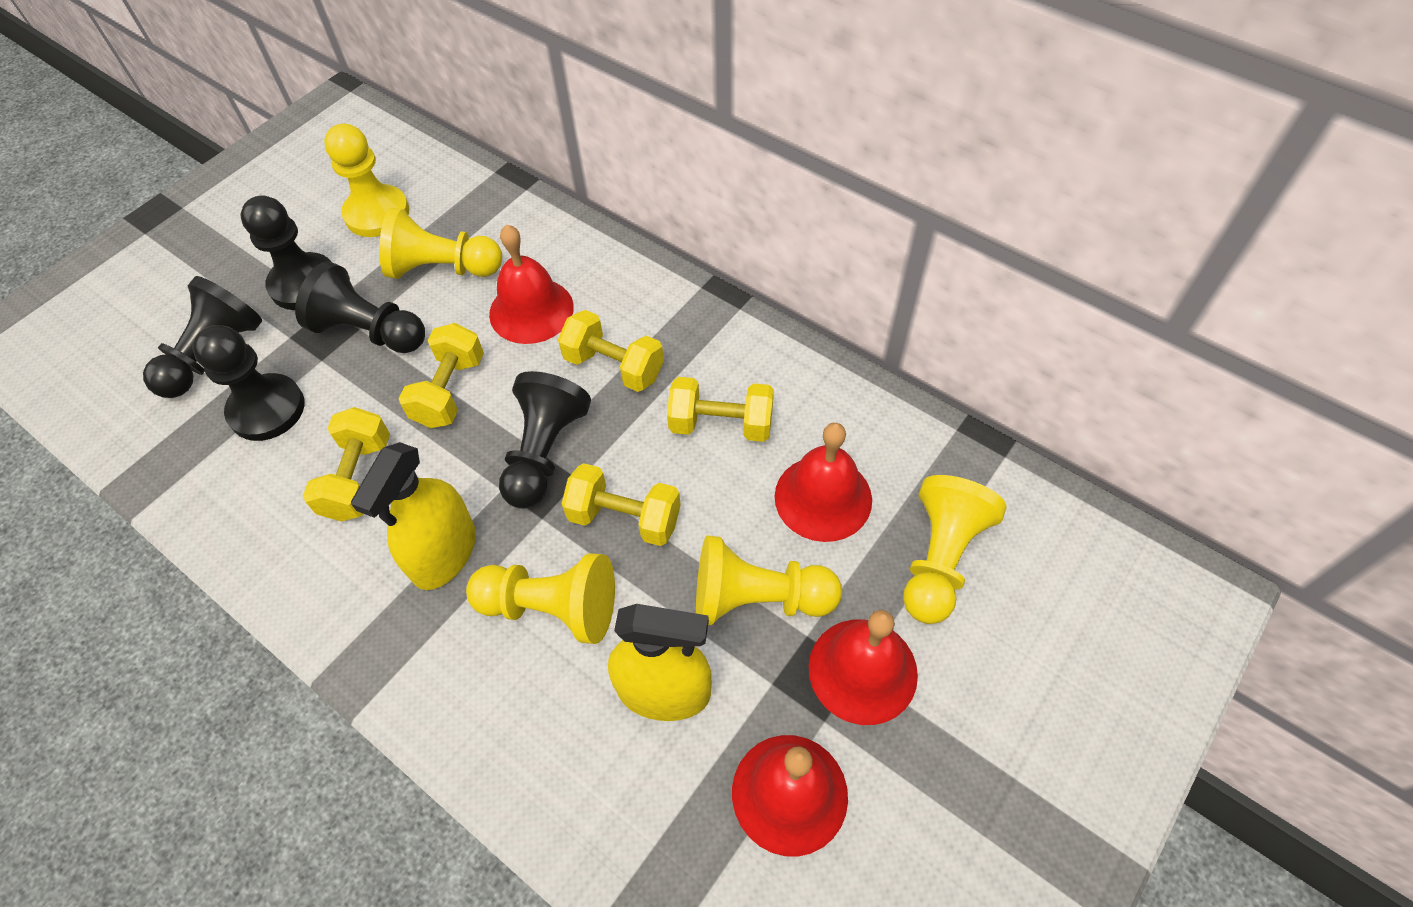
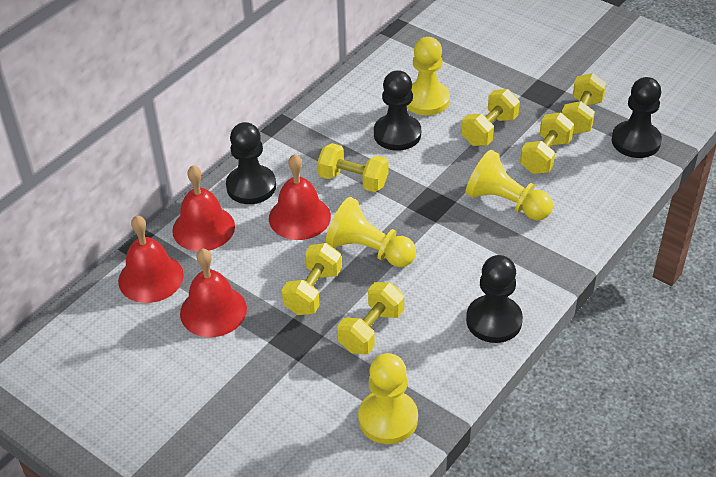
black pawn: [143,276,262,398] [192,325,305,441] [241,195,331,310] [295,261,425,353] [499,371,591,509] = 5 -> [226,122,276,204] [374,70,421,151] [466,255,523,343] [612,77,662,158] = 4
yellow dumbbell: [303,407,390,522] [399,323,484,428] [558,310,664,392] [562,463,681,546] [667,377,774,442] = 5 -> [282,243,342,315] [317,143,388,192] [337,282,404,354] [462,89,520,146] [520,112,574,174] [562,73,606,134] = 6
yellow pawn: [324,124,409,237] [379,207,502,279] [466,553,615,644] [696,535,842,625] [903,475,1006,624] = 5 -> [326,197,416,267] [358,353,418,444] [407,37,450,115] [465,150,553,220] = 4
yellow spray bottle: [351,442,476,590] [608,604,712,721] = 2 -> none = 0

